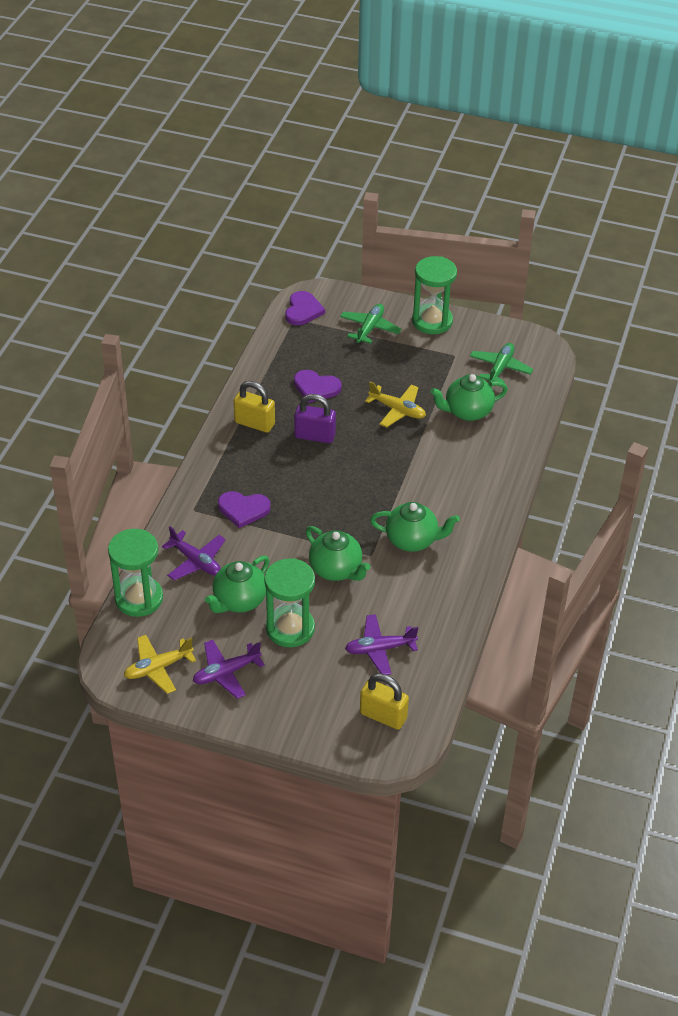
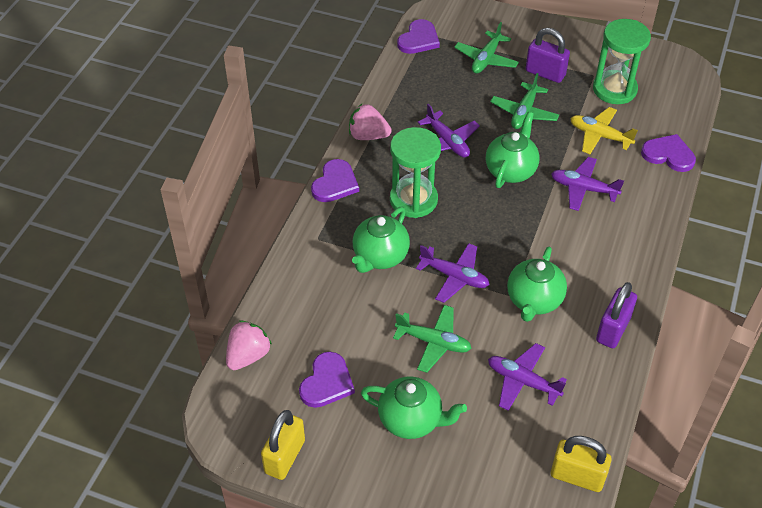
green hourglass: [108,529,163,617] [264,558,315,647] [412,256,457,334] = 3 -> [390,127,441,218] [593,19,651,104] = 2
green plane: [340,304,401,344] [470,343,533,384] = 2 -> [393,305,471,373] [454,22,519,74] [490,73,559,129] = 3
pink strawberry: none = 0 -> [226,320,272,370] [349,104,392,140] = 2
purple heart: [218,491,270,528] [285,291,325,325] [294,370,342,403] = 3 -> [299,352,355,408] [311,159,359,202] [397,19,440,54] [641,134,696,172] = 4
purple padlock: [294,394,336,443] = 1 -> [526,28,570,83] [596,282,637,348] = 2
purple plane: [162,526,226,580] [193,640,265,699] [345,614,418,675] = 3 -> [416,243,489,303] [418,104,480,158] [488,343,567,411] [551,157,624,211] = 4
yellow plane: [124,635,196,694] [365,382,426,428] = 2 -> [570,107,638,154] = 1

